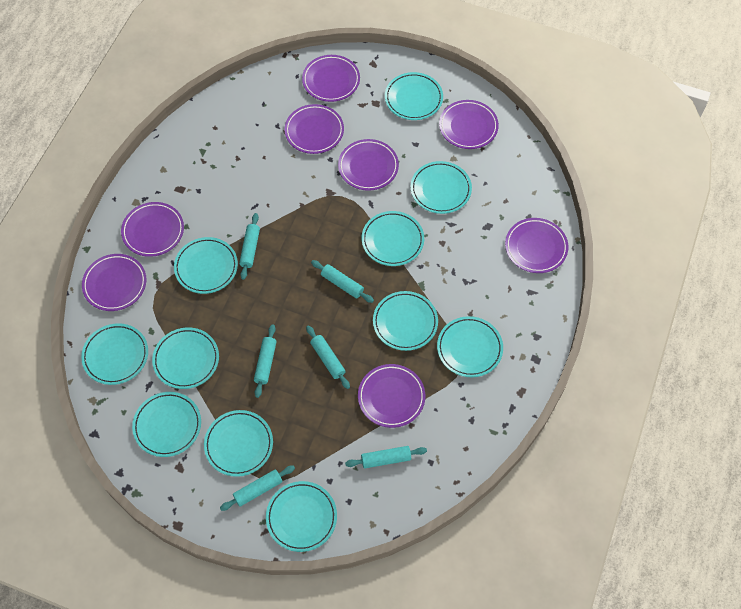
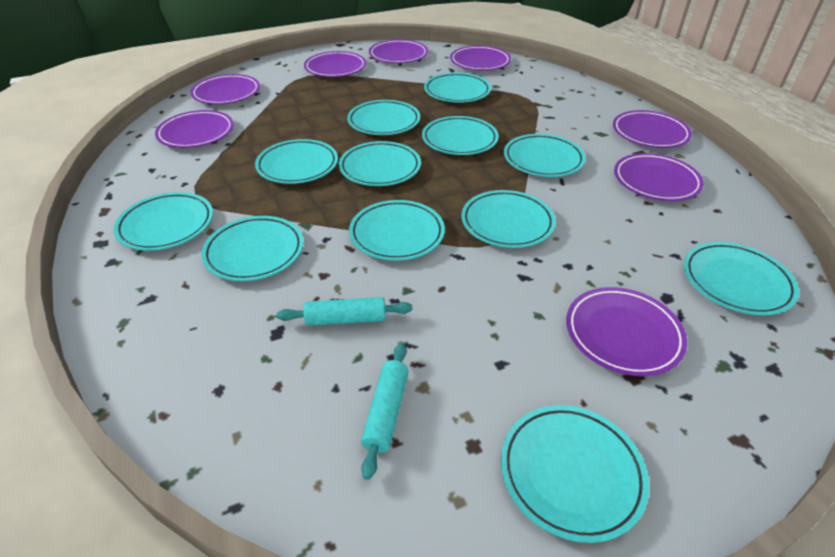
turquoise plate: [81,323,148,385] [132,392,201,457] [152,327,219,389] [174,237,238,294] [204,410,273,477] [266,481,337,552] [362,211,424,266] [373,291,438,351] [385,72,443,120] [411,161,472,214] [437,316,503,377] = 11 -> [114,192,213,251] [201,216,304,281] [255,139,338,184] [339,141,421,186] [347,100,420,135] [349,200,445,261] [422,116,499,155] [424,73,491,103] [461,190,556,248] [501,405,649,543] [504,134,586,177] [684,242,799,315] = 12
turquoise rolling pin: [220,465,295,511] [239,213,260,280] [254,324,277,398] [306,325,350,389] [311,260,374,303] [345,446,427,468] = 6 -> [277,297,413,326] [361,343,409,480] = 2

